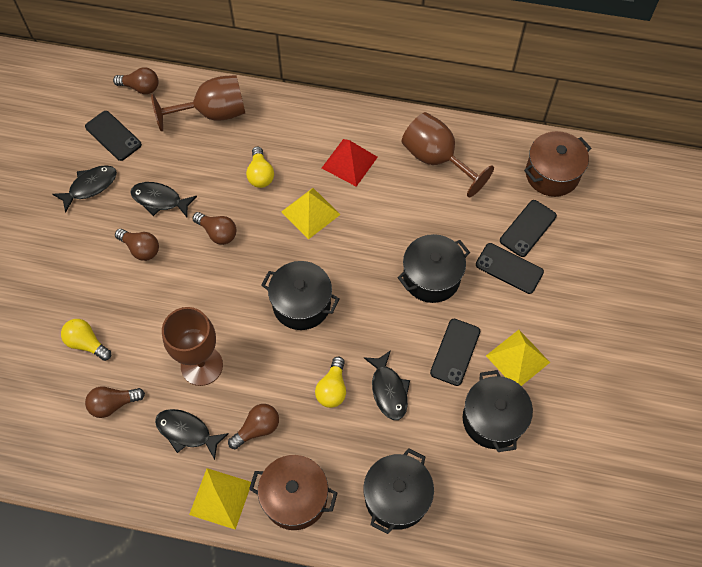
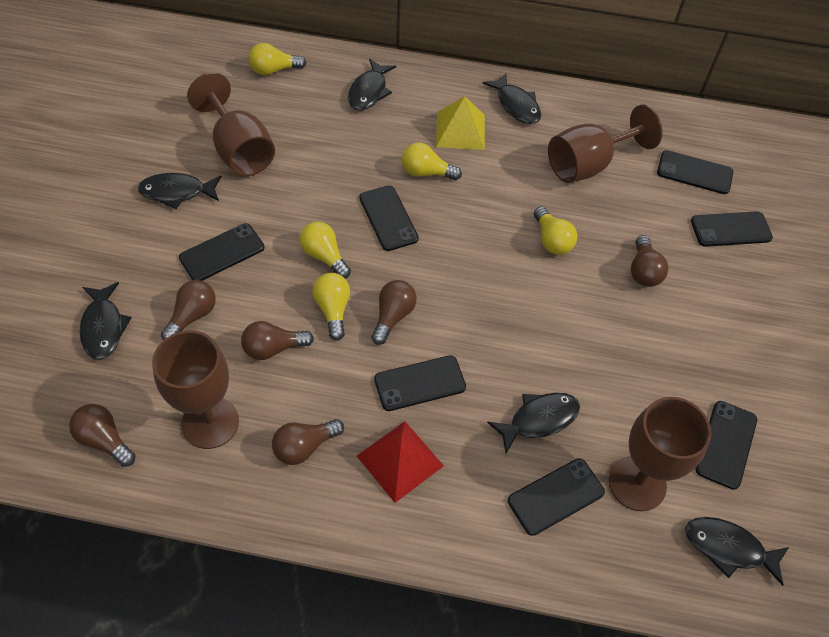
black fish: [53,165,117,213] [131,182,197,217] [155,409,229,460] [364,350,410,420] = 4 -> [80,282,132,360] [138,173,222,209] [348,59,396,110] [482,73,541,124] [487,393,580,453] [685,517,789,586] = 6
black phone: [85,111,142,161] [430,319,480,386] [476,243,544,294] [500,200,557,257] = 4 -> [179,223,264,281] [359,185,419,251] [374,355,466,411] [508,458,605,536] [657,150,733,194] [691,211,773,247] [695,401,757,490] = 7
black pot: [261,261,339,330] [363,448,434,534] [397,234,470,303] [463,370,533,452] = 4 -> none = 0
brown goblet: [151,75,245,131] [162,307,223,386] [401,112,494,197] = 3 -> [152,330,239,449] [187,72,275,176] [548,105,663,183] [609,397,712,511] = 4
brown light bulb: [85,386,145,418] [113,67,159,94] [115,229,159,261] [193,212,237,245] [228,404,279,449] = 5 -> [69,404,136,467] [161,280,216,340] [241,321,314,360] [272,419,344,465] [371,280,417,345] [631,235,668,287] = 6
brown pot: [249,455,338,530] [524,131,591,197] = 2 -> none = 0
yellow light bulb: [61,319,111,361] [246,147,274,188] [315,356,346,408] = 3 -> [248,43,306,75] [300,222,351,279] [312,273,350,341] [402,143,462,180] [534,206,577,255] = 5
yellow pyramid: [189,468,251,530] [281,188,341,239] [486,330,550,386] = 3 -> [436,96,485,150] = 1

